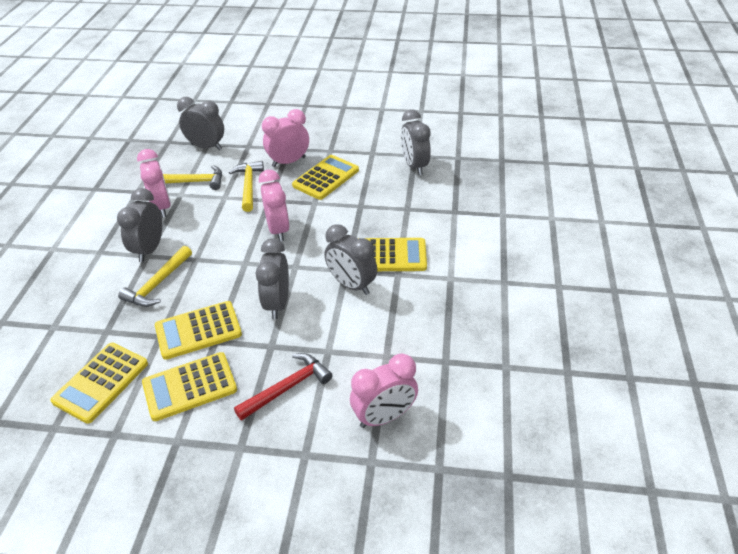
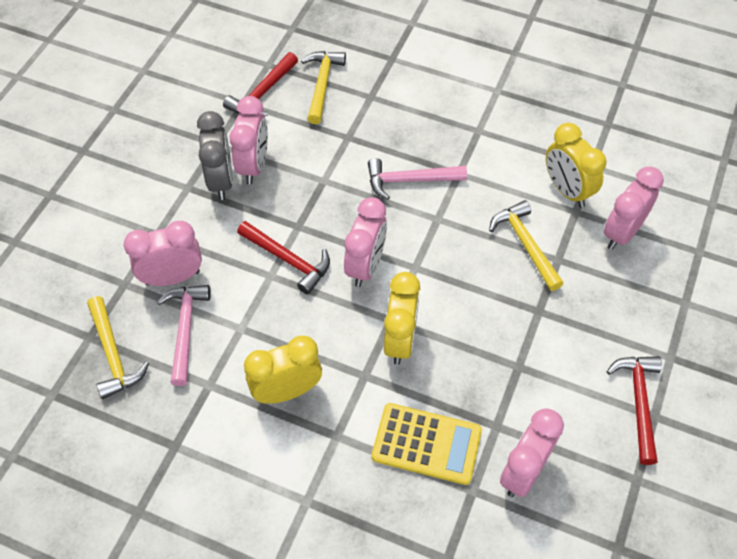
grey clock: [117,188,162,262] [177,97,224,150] [256,238,289,319] [325,224,377,295] [401,109,431,175] = 5 -> [197,111,233,200] = 1
pink clock: [137,149,171,218] [259,170,290,241] [262,109,309,167] [350,353,418,428] = 4 -> [124,221,202,286] [229,96,268,184] [344,197,387,287] [500,408,564,497] [604,167,664,250] = 5
pink hammer: none = 0 -> [157,285,211,386] [368,158,467,200] = 2
red hammer: [234,353,333,421] = 1 -> [223,52,298,116] [237,221,330,294] [607,356,662,465] = 3
yellow calculator: [50,343,148,424] [142,352,237,421] [155,301,242,360] [292,155,359,200] [358,238,427,271] = 5 -> [371,403,482,485] = 1
yellow clock: none = 0 -> [244,336,322,404] [384,272,420,365] [546,123,606,207] = 3

